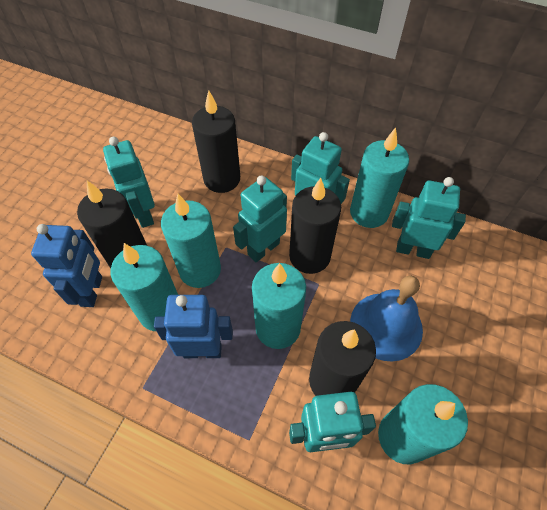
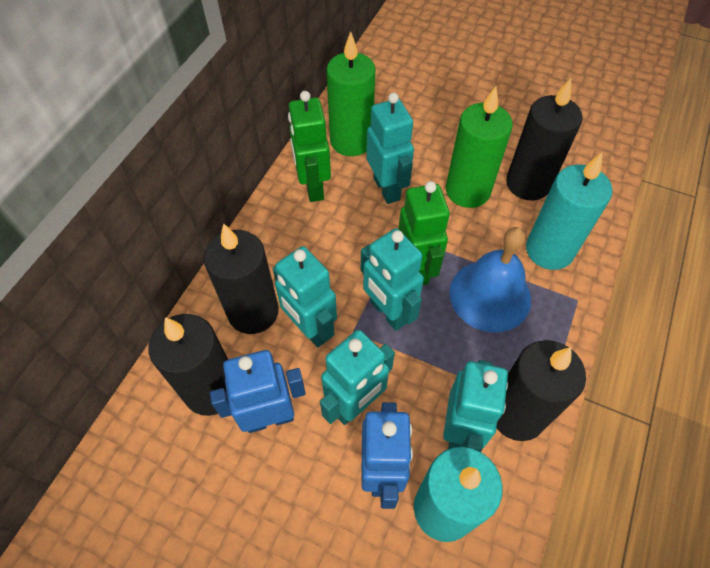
green candle: none = 0 -> [326,32,375,156] [446,86,513,208] = 2
green robot: none = 0 -> [288,91,331,202] [399,181,450,285] = 2
turquoise candle: [111,243,178,331] [161,194,221,288] [252,263,306,349] [350,127,409,228] [378,384,468,464] = 5 -> [414,447,503,542] [526,152,612,270] = 2

